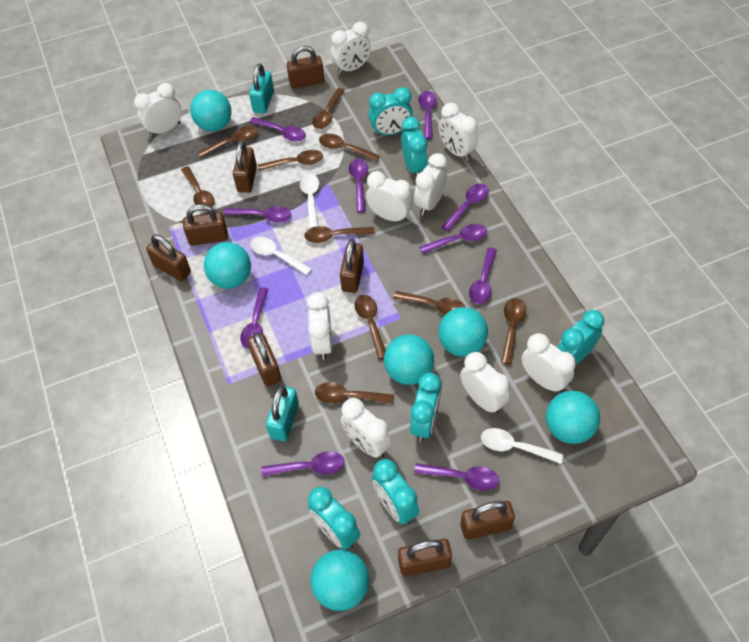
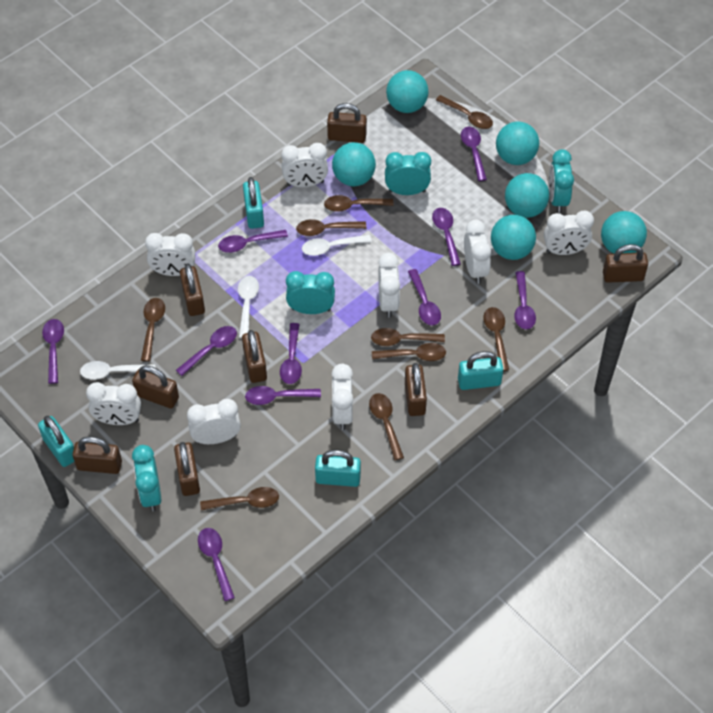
brown spoon: [181,166,215,208] [197,126,258,158] [258,150,323,171] [304,226,375,243] [312,88,345,129] [315,382,394,404] [319,134,380,161] [354,295,386,359] [393,291,465,315] [501,298,526,365] = 10 -> [141,298,165,362] [200,487,279,511] [296,219,366,236] [324,195,394,212] [369,393,404,460] [371,328,445,346] [372,343,446,361] [436,95,493,129] [483,307,509,371] = 9
turquoise clock: [308,487,360,550] [369,87,413,136] [372,459,419,525] [401,117,428,177] [410,373,441,442] [557,310,604,365] = 6 -> [132,445,161,512] [286,271,335,314] [385,152,431,195] [549,149,574,213] = 4
turquoise padlock: [249,63,274,114] [266,386,299,441] = 2 -> [38,416,74,467] [243,177,264,229] [315,450,361,487] [458,351,503,390] = 4
white clock: [134,83,182,137] [307,292,332,360] [331,22,371,74] [341,398,391,458] [366,171,413,223] [414,153,447,215] [439,103,478,161] [460,352,510,414] [521,333,576,393] = 9 -> [86,382,141,425] [145,233,196,276] [187,399,241,444] [281,143,328,187] [331,364,353,430] [378,253,400,318] [464,220,491,284] [544,211,594,255] = 8

